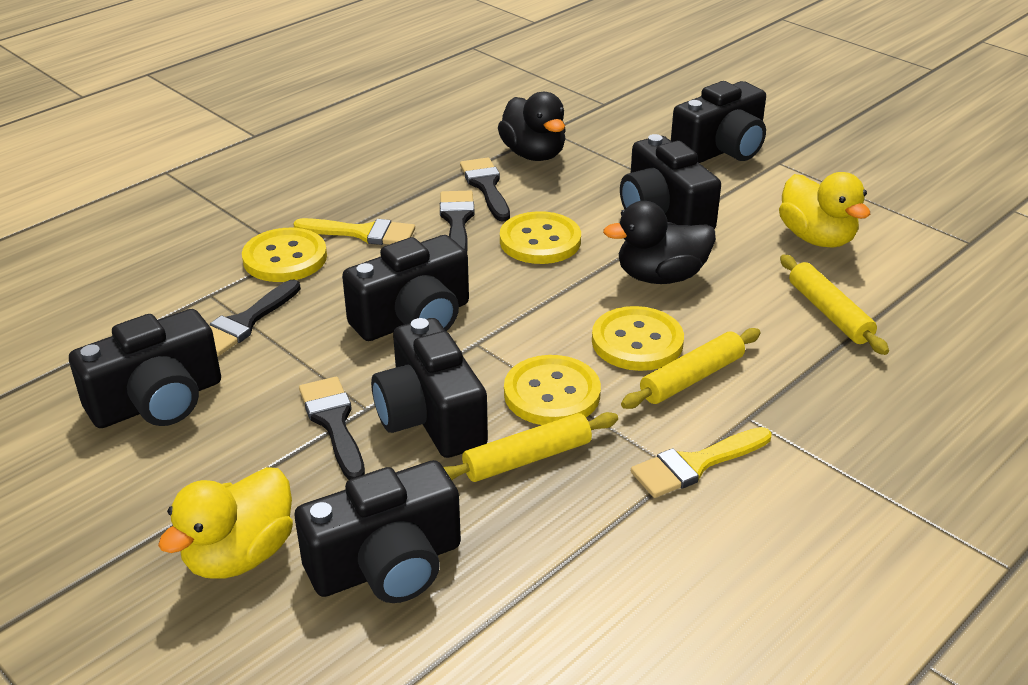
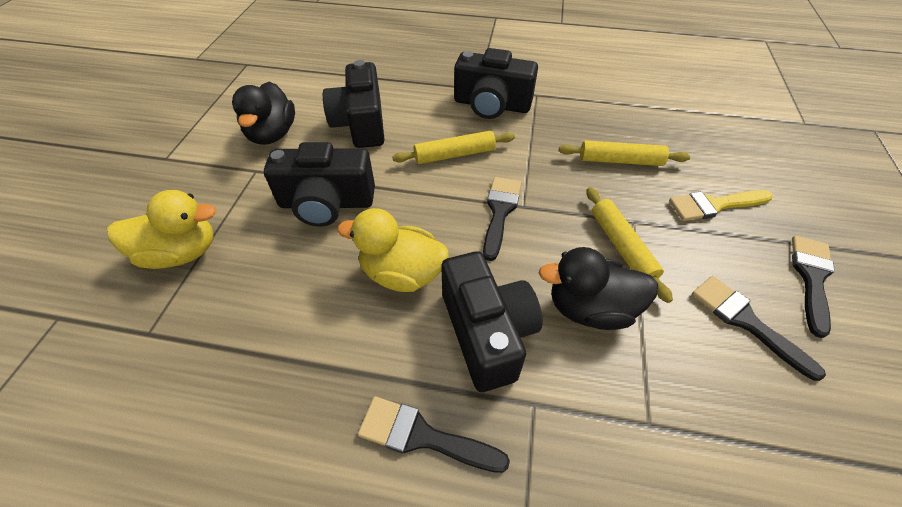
black camera: [69,309,221,428] [295,460,461,603] [342,235,469,341] [371,318,488,458] [620,134,721,229] [671,81,766,163] = 6 -> [264,142,375,227] [323,60,385,148] [442,251,542,392] [454,48,538,119] = 4
yellow brush: [293,218,415,245] [631,427,771,498] = 2 -> [669,190,773,221] = 1
yellow button: [242,228,327,282] [500,211,581,264] [504,355,601,425] [592,306,684,371] = 4 -> none = 0

